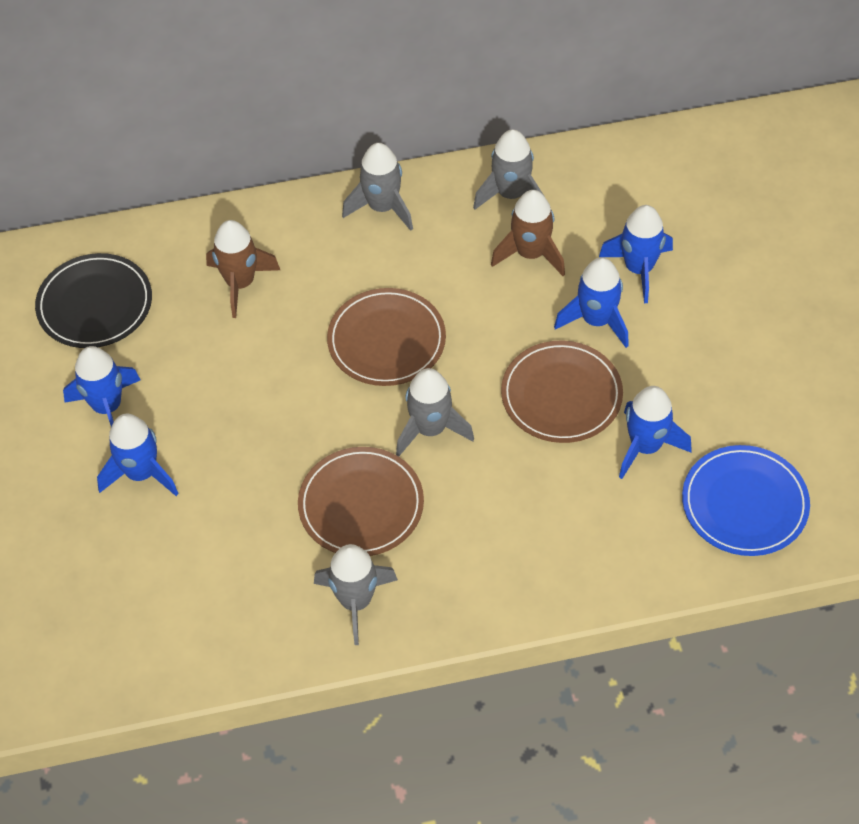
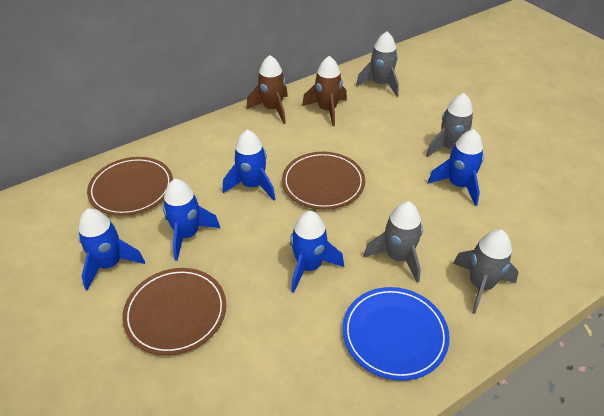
black plate: [35,253,152,348] = 1 -> none = 0

